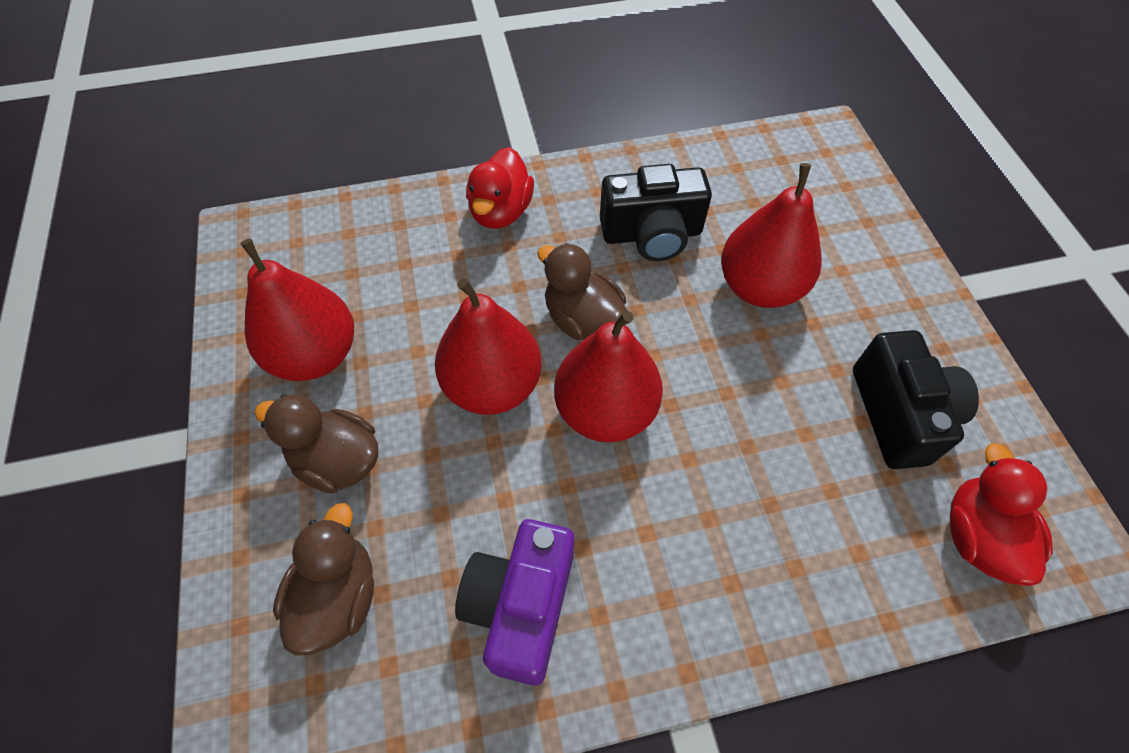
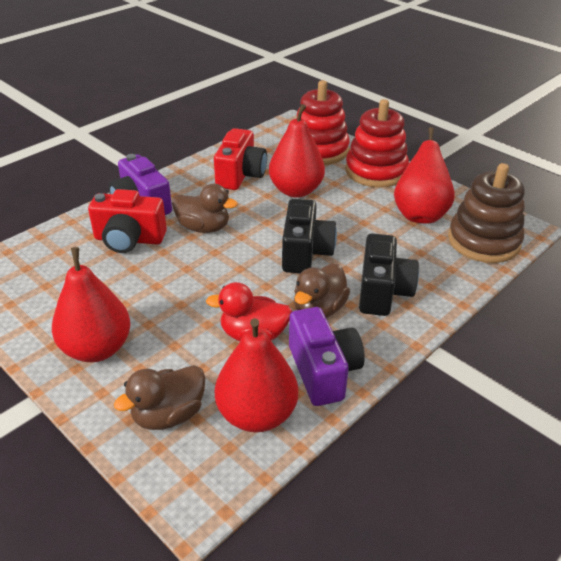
brown stacking toy: none = 0 -> [448,163,525,263] = 1
purple camera: [455,519,574,686] = 1 -> [109,154,172,215] [289,307,365,406] = 2
red camera: none = 0 -> [88,189,167,253] [214,128,267,190] = 2
red duck: [466,147,534,229] [950,443,1053,586] = 2 -> [206,282,292,341] = 1
red stacking toy: none = 0 -> [297,80,349,165] [345,99,409,188] = 2

